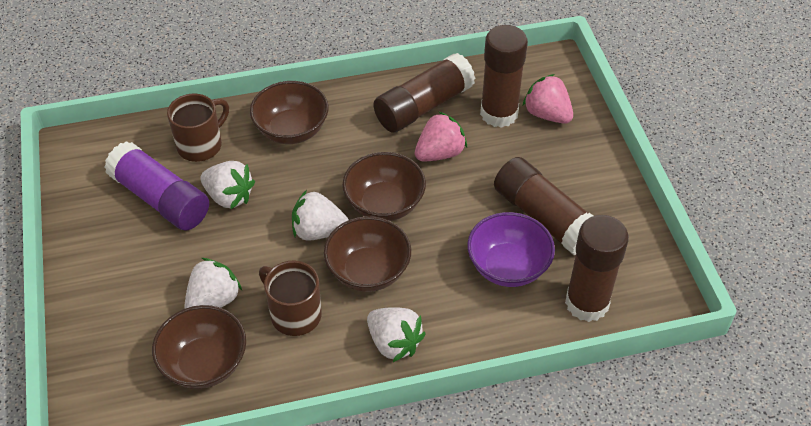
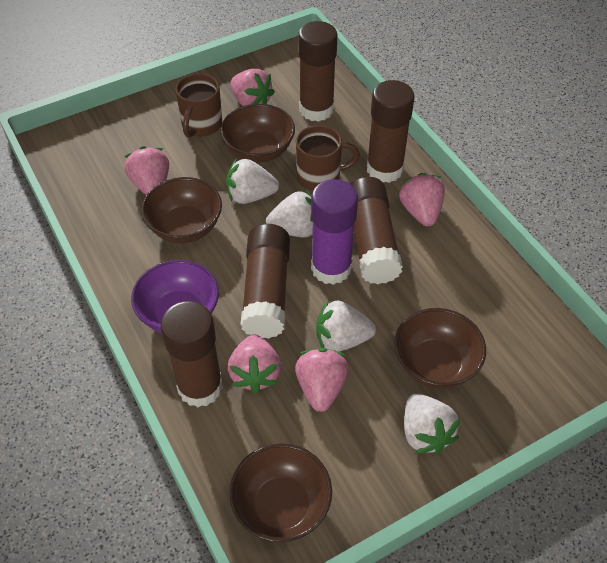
brown glue stick: [373,53,475,133] [480,25,528,128] [494,157,593,255] [565,215,629,322] = 4 -> [161,301,223,407] [240,224,290,339] [298,21,337,122] [350,177,403,284] [367,80,415,183] = 5
pink strawberry: [415,111,467,162] [523,74,573,124] = 2 -> [124,146,169,195] [228,335,281,394] [230,69,275,106] [295,348,349,412] [399,173,445,227] = 5

